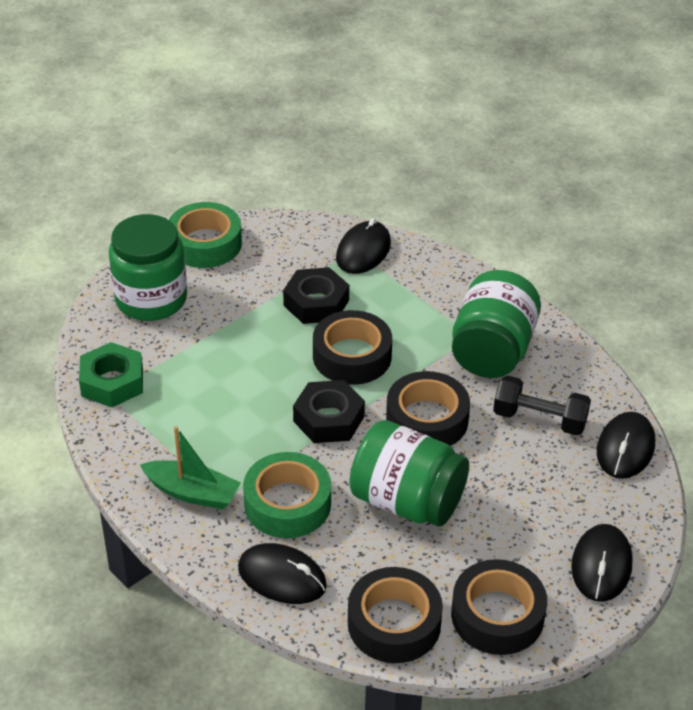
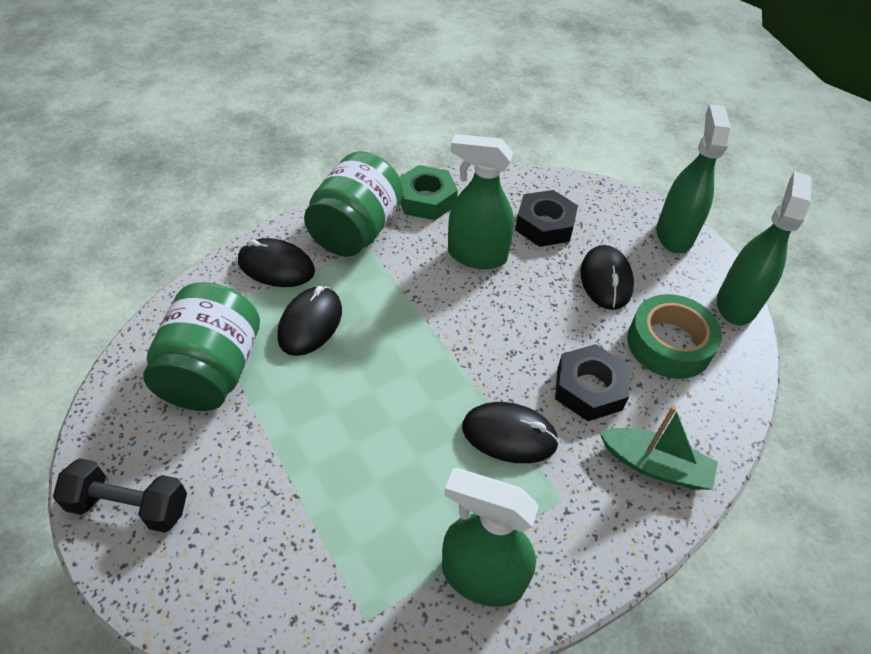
black tape: [313,310,392,385] [348,567,443,663] [386,371,470,446] [451,559,547,655] = 4 -> none = 0
green jar: [109,214,187,321] [349,420,469,526] [452,270,541,378] = 3 -> [143,282,260,411] [304,151,403,257] = 2
green spray bottle: none = 0 -> [442,468,539,607] [448,134,514,269] [656,104,732,253] [717,171,812,325] = 4
green tape: [169,202,242,268] [243,452,331,538] = 2 -> [627,294,722,379] = 1

